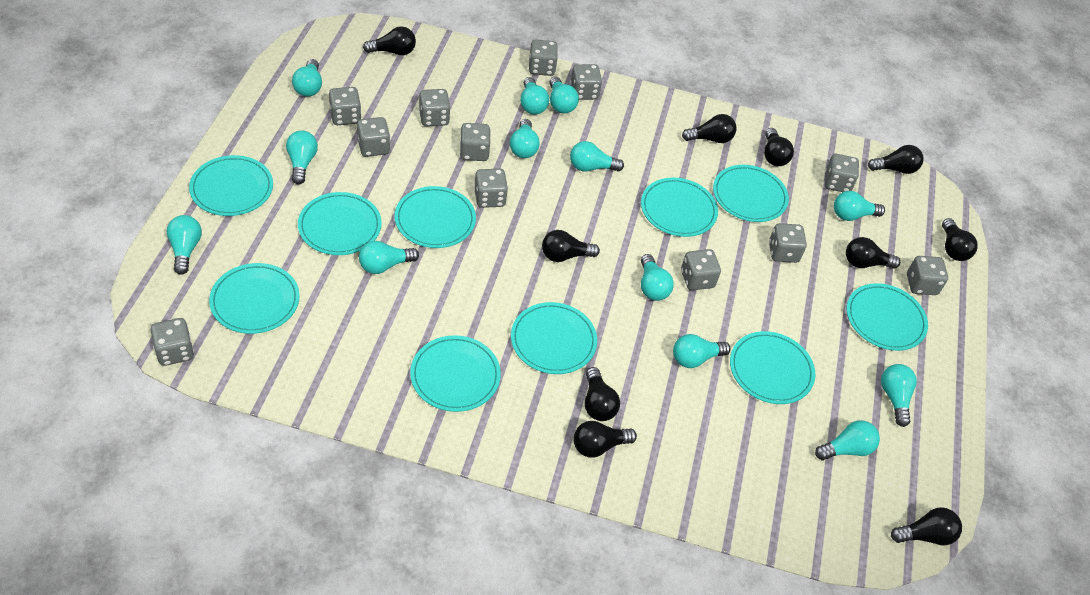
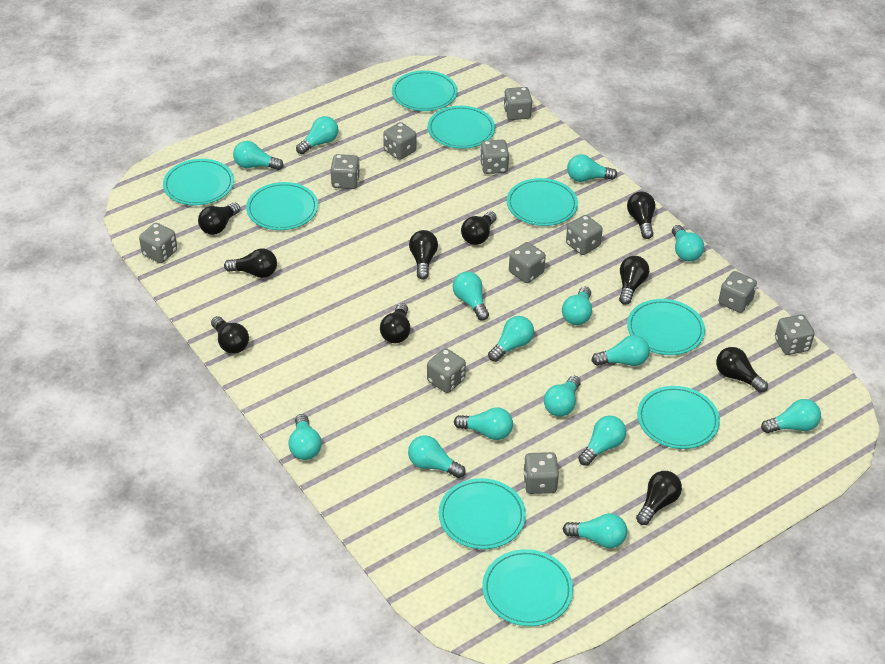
grey dice: [151,318,194,366] [329,87,361,125] [357,117,390,157] [419,89,451,127] [460,123,491,161] [474,169,508,208] [529,39,558,76] [570,64,602,100] [681,249,721,291] [769,223,807,263] [825,154,859,192] [907,256,948,295] = 12 -> [139,223,177,263] [331,154,360,189] [383,122,417,160] [427,348,466,393] [480,140,509,174] [504,87,532,120] [509,242,546,283] [523,452,559,494] [566,215,603,255] [719,271,757,313] [775,314,815,355] = 11
turquoise light bulb: [166,215,202,275] [286,130,318,185] [292,59,322,97] [359,241,419,274] [510,119,540,158] [520,77,549,115] [549,76,579,114] [570,141,624,172] [641,254,674,301] [673,334,730,368] [815,420,880,460] [834,191,885,221] [881,364,917,427] = 13 -> [233,141,284,170] [288,414,322,460] [296,116,338,154] [408,435,466,478] [453,272,489,321] [454,407,513,440] [488,316,534,362] [544,376,581,417] [562,287,592,325] [563,513,627,548] [567,154,617,182] [578,415,626,466] [591,335,650,366] [672,225,704,262] [761,399,821,433] = 15
turquoise plate: [189,155,273,216] [209,263,300,334] [298,192,382,255] [395,186,476,248] [410,335,501,412] [511,302,597,374] [641,178,718,237] [713,165,789,222] [730,331,815,404] [847,283,928,351] = 10 -> [163,159,234,205] [246,182,318,230] [392,70,458,111] [428,106,495,149] [439,478,526,549] [482,549,573,626] [507,178,578,226] [627,299,705,355] [637,386,720,449] = 9

